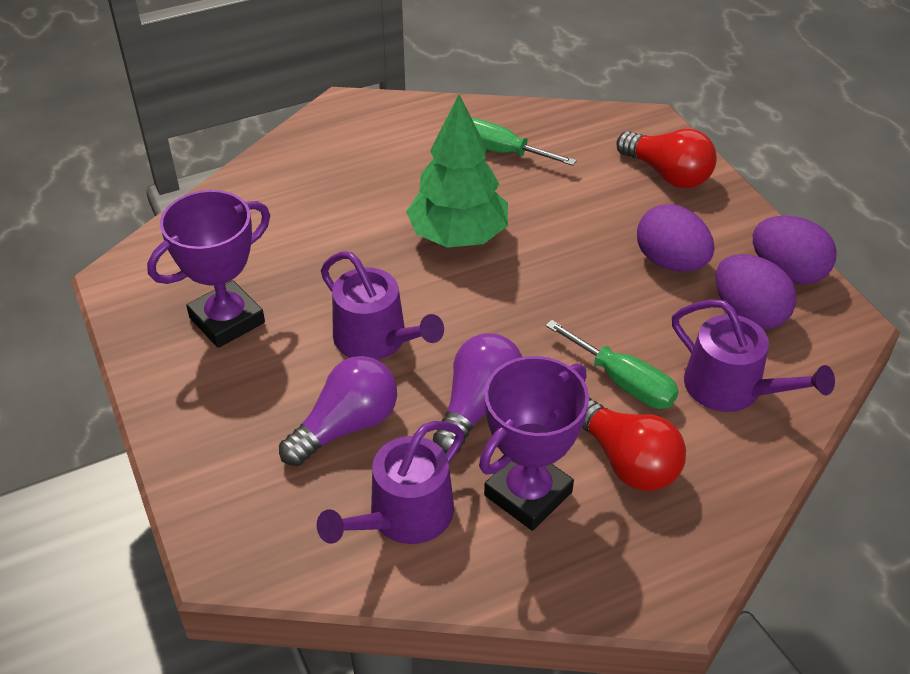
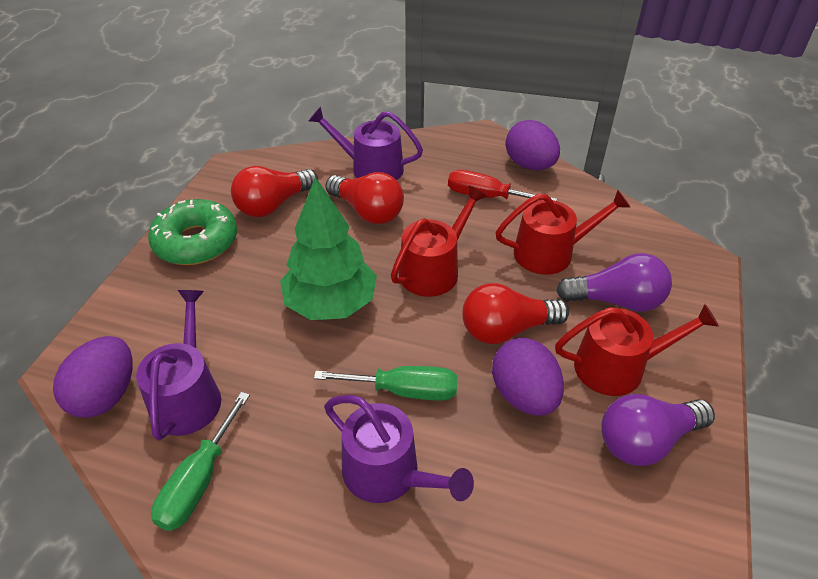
green donut: none = 0 -> [148,199,237,265] = 1
purple trophy: [147,190,270,348] [479,356,589,531] = 2 -> none = 0
red light bulb: [582,397,686,491] [616,129,717,188] = 2 -> [231,166,318,217] [325,172,404,224] [462,283,569,344] = 3
red screwdriver: none = 0 -> [448,170,557,201] = 1
red watering can: none = 0 -> [391,185,487,297] [495,190,630,275] [555,304,719,396] = 3

